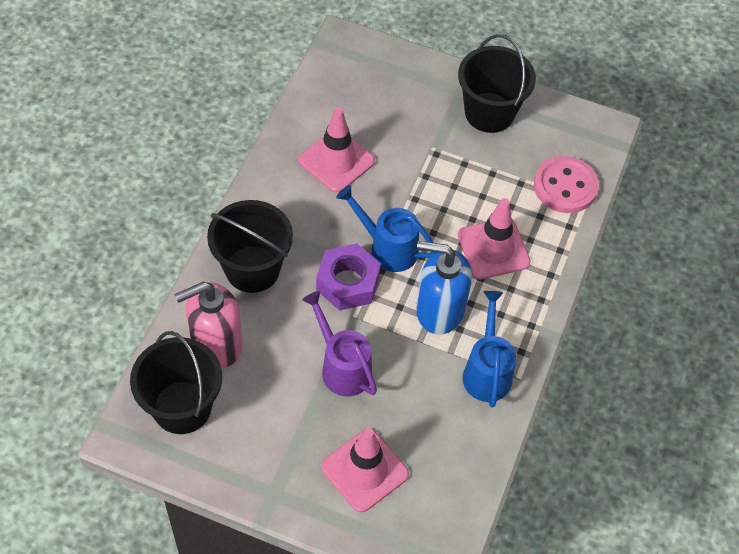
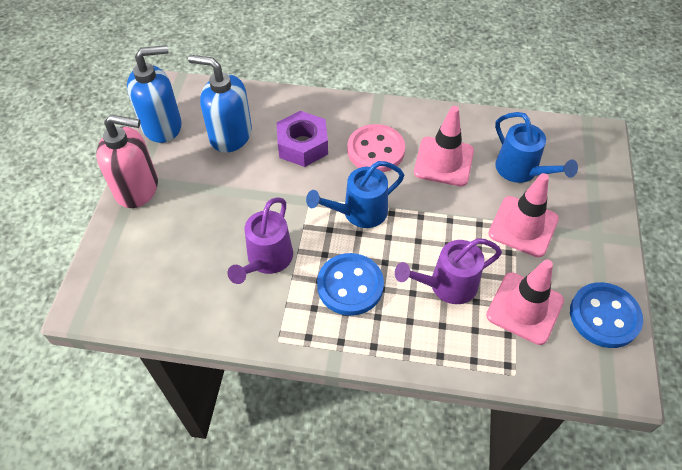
black bucket: [130,331,222,434] [207,200,293,293] [458,34,536,133] = 3 -> none = 0
blue button: none = 0 -> [317,253,384,316] [570,282,643,348] = 2
blue soap dispenser: [416,241,472,335] = 1 -> [127,45,182,143] [188,55,252,153] = 2
purple watering can: [302,291,377,396] = 1 -> [227,197,293,284] [395,238,502,304] = 2

